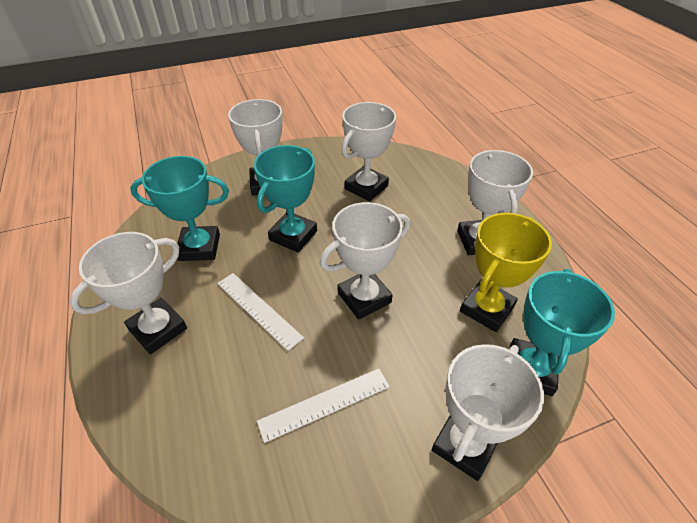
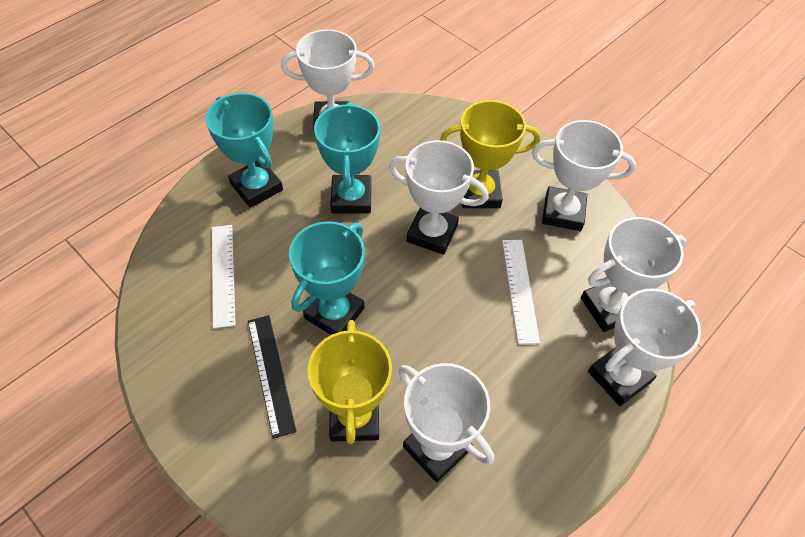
black ruler: none = 0 -> [248,315,297,439] = 1
yellow trophy: [460,213,552,332] = 1 -> [308,320,392,444] [440,100,540,208] = 2

